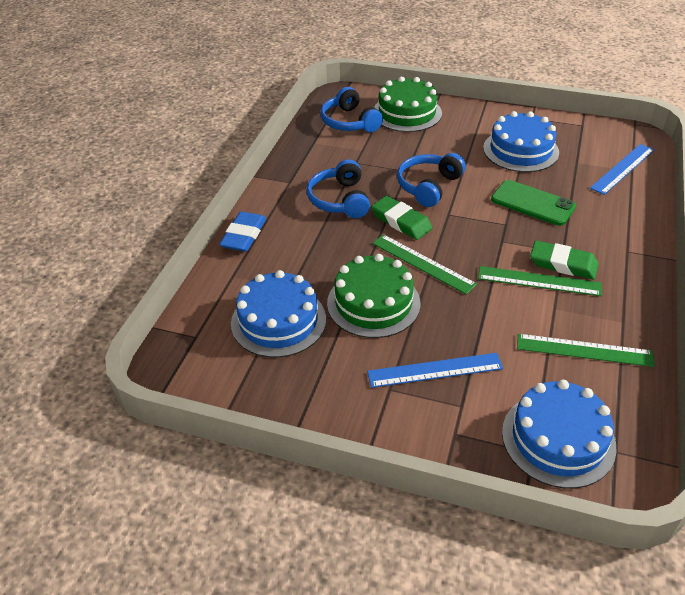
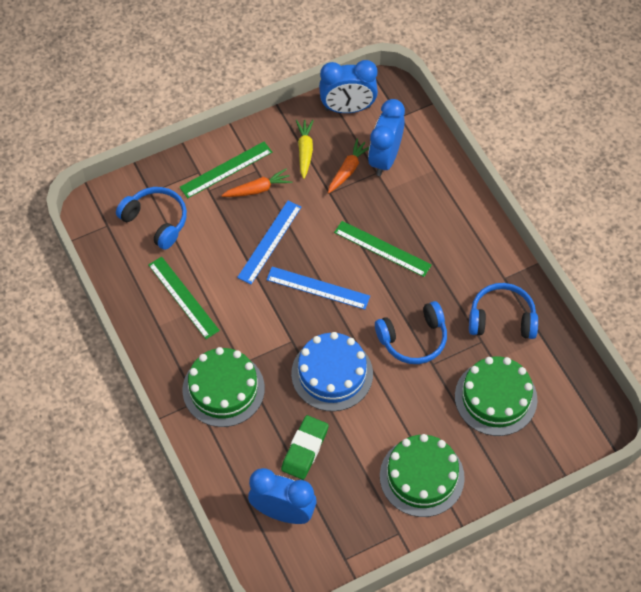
blue cake: [231,270,326,358] [483,111,559,172] [502,380,617,489] = 3 -> [291,332,373,411] = 1
blue clock: none = 0 -> [248,468,317,524] [319,60,378,113] [368,99,405,176] = 3
blue eraser: [219,212,266,252] = 1 -> none = 0
green cake: [327,254,421,338] [374,76,442,132] = 2 -> [182,347,265,427] [380,434,465,517] [455,357,537,436] = 3
green eraser: [371,196,432,240] [530,240,598,280] = 2 -> [281,415,329,480] = 1
green phone: [491,180,576,226] = 1 -> none = 0
orange carrot: none = 0 -> [221,168,292,197] [328,138,369,193] = 2
yellow carrot: none = 0 -> [296,120,314,179] = 1

